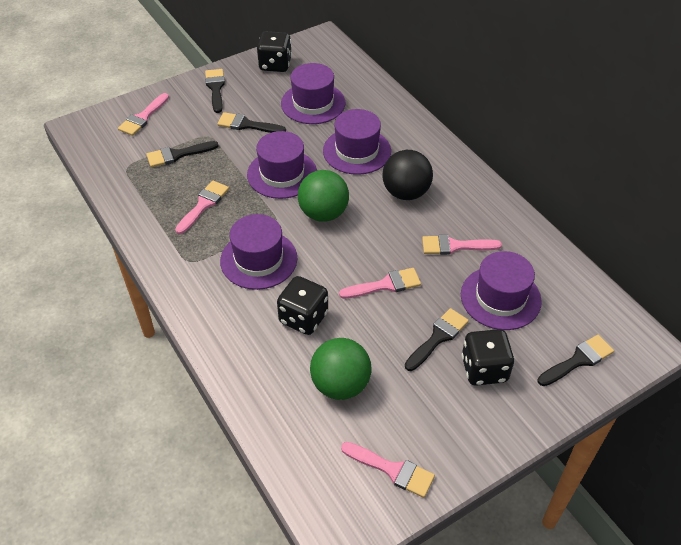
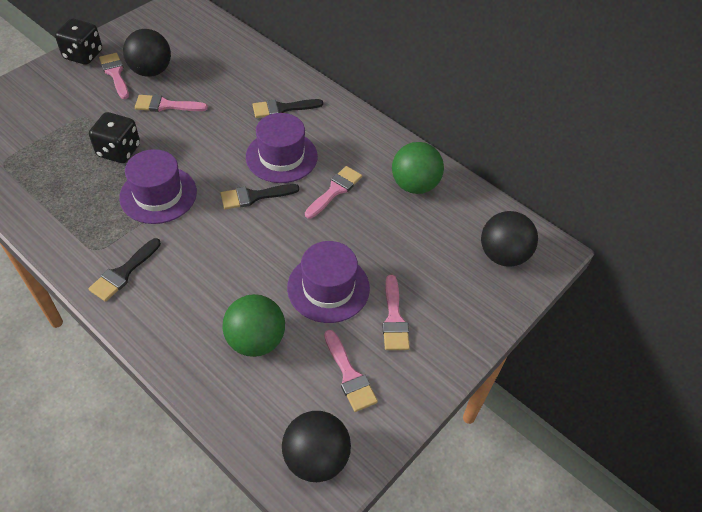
black ball: [382,150,433,200] = 1 -> [123,29,171,77] [282,411,351,482] [481,211,538,267] = 3
black brush: [146,141,218,167] [205,69,225,113] [217,112,286,133] [405,308,469,371] [538,335,614,386] = 5 -> [88,238,161,302] [220,184,299,209] [252,99,323,118] = 3
black dice: [257,31,292,72] [277,276,328,335] [461,329,515,386] = 3 -> [55,19,102,65] [89,112,140,163] = 2
purple hat: [220,214,298,290] [247,131,317,199] [281,63,345,124] [323,109,391,175] [461,251,542,330] = 5 -> [119,149,197,224] [246,113,318,183] [287,241,370,323] = 3

